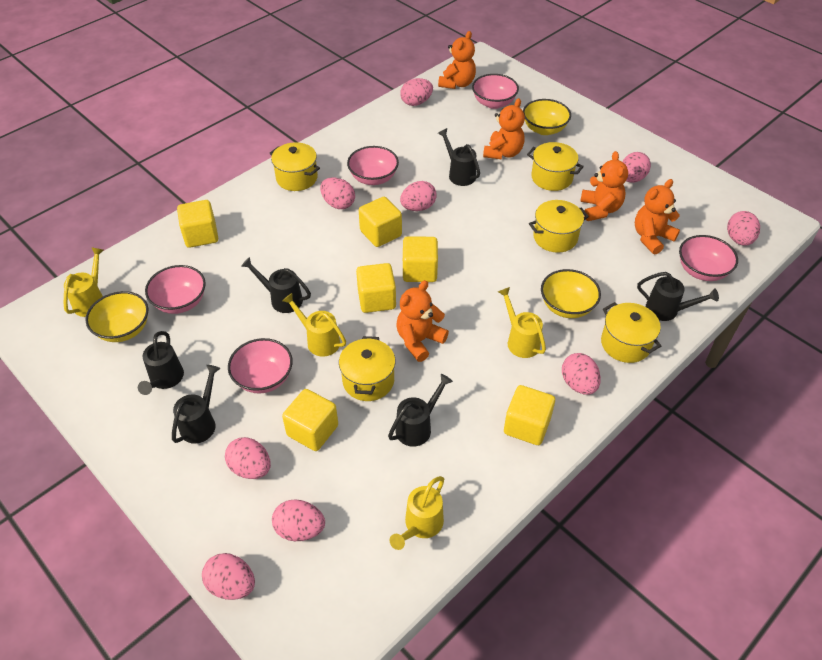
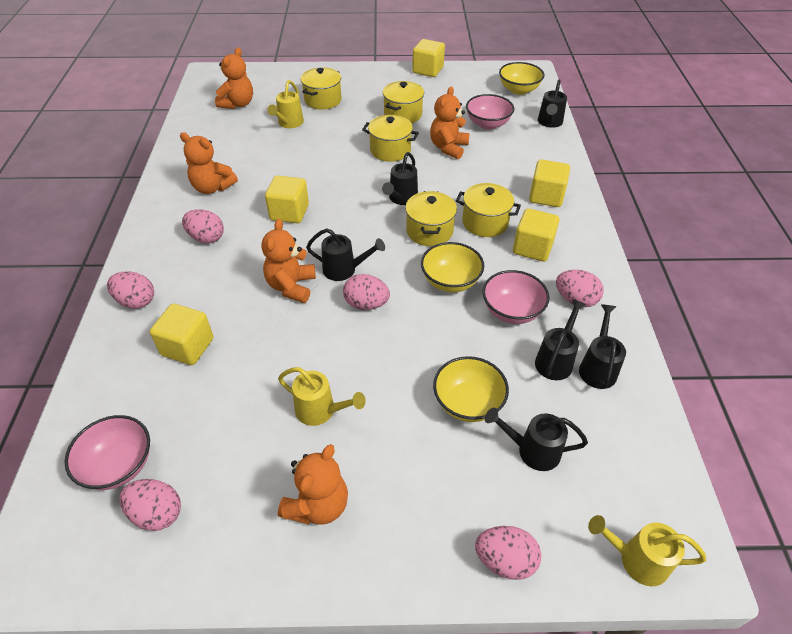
pink bowl: [145,265,206,314] [228,338,293,394] [347,146,399,185] [472,74,519,109] [679,235,738,281] = 5 -> [64,415,150,490] [466,94,514,130] [482,270,550,324] = 3
pink egg: [202,553,255,600] [225,437,271,479] [272,499,325,541] [320,177,355,209] [400,78,433,106] [400,181,437,211] [562,353,601,395] [622,152,651,183] [727,211,760,246] = 9 -> [107,271,154,309] [119,479,181,531] [182,209,224,243] [343,274,390,310] [475,526,541,580] [556,270,604,307] = 6
yellow cube: [177,200,218,248] [282,389,338,451] [356,263,396,313] [359,197,402,247] [403,236,438,282] [504,385,555,445] = 6 -> [150,304,213,365] [265,175,309,223] [412,39,445,77] [513,208,560,262] [529,159,570,207] = 5
yellow watering can: [64,247,104,317] [282,293,346,357] [390,476,444,550] [498,287,546,358] = 4 -> [267,80,304,128] [278,367,366,426] [588,515,706,586] = 3

